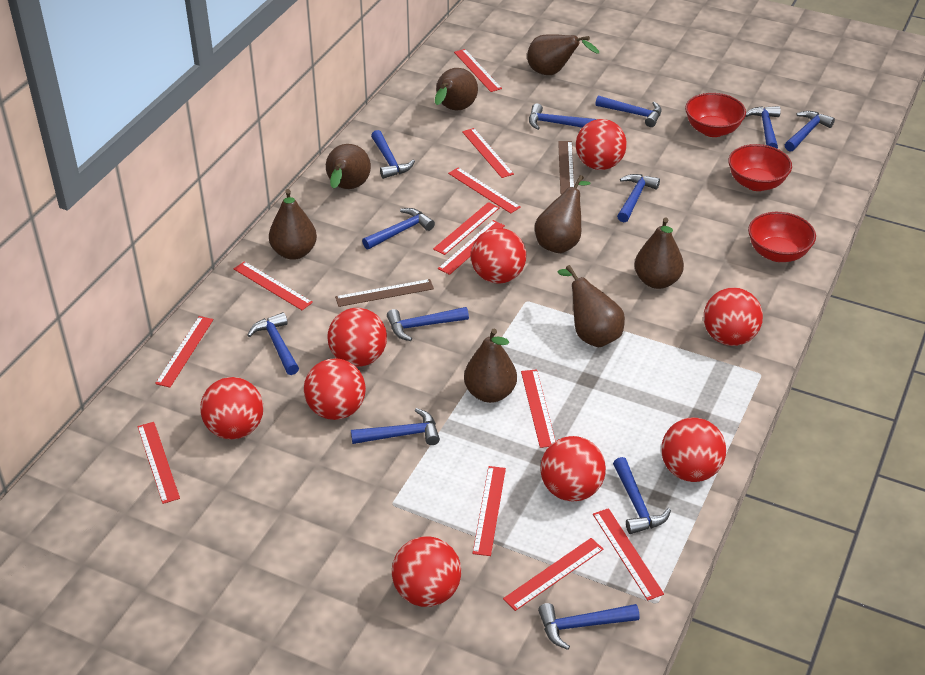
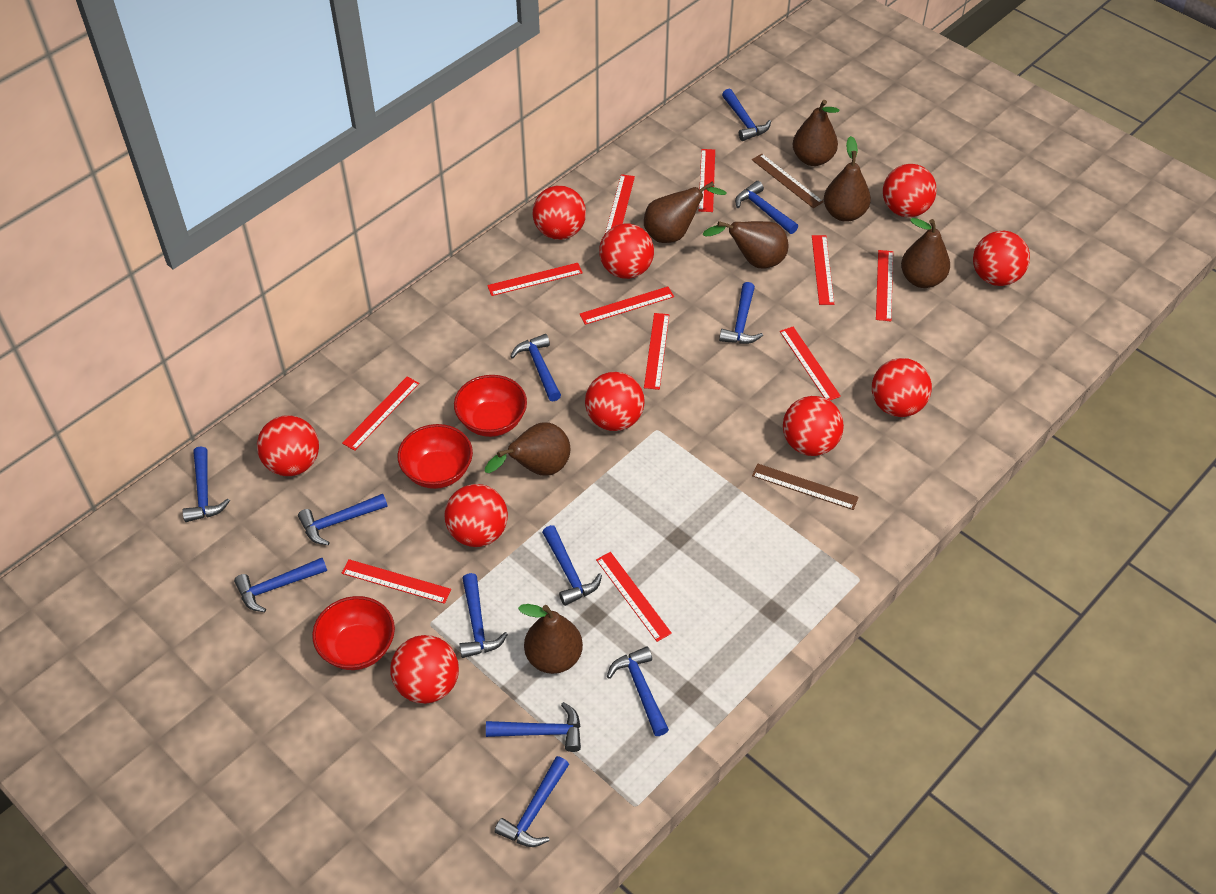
brown pear: [269,189,317,260] [326,144,371,189] [435,68,478,110] [464,329,517,403] [527,35,599,75] [535,175,590,253] [558,265,625,347] [634,217,684,289] = 8 -> [485,422,570,476] [518,604,583,674] [644,181,727,243] [703,221,789,269] [792,100,839,166] [824,136,871,222] [901,218,950,288] = 7
red ball: [200,377,263,439] [304,358,366,420] [327,308,387,367] [392,536,461,607] [471,228,526,284] [540,436,606,502] [576,119,627,170] [661,417,726,482] [704,288,763,346] = 9 -> [257,415,319,476] [390,635,459,704] [445,484,508,547] [533,185,586,240] [585,372,644,431] [599,223,654,279] [783,396,844,456] [872,358,932,417] [883,164,937,217] [973,231,1030,286] = 10
red ruler: [137,422,180,504] [155,316,213,387] [234,261,313,310] [433,202,500,255] [438,220,505,275] [448,167,521,213] [454,49,502,92] [462,128,514,178] [472,466,506,556] [503,538,604,611] [521,369,556,448] [593,508,664,601] = 12 -> [342,376,419,451] [342,559,451,604] [487,263,583,296] [579,287,674,325] [596,552,672,642] [605,174,635,233] [644,313,669,390] [699,149,715,212] [780,327,841,401] [812,235,834,305] [876,250,893,321] = 11

